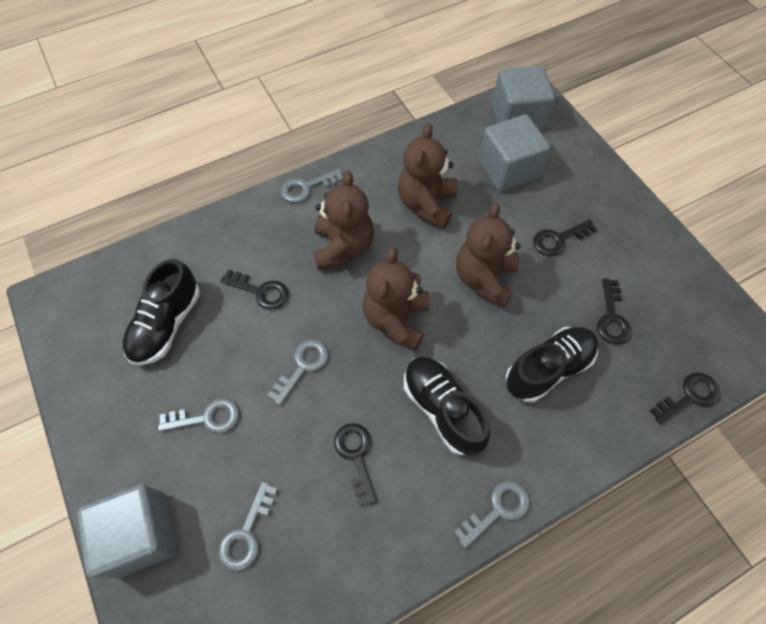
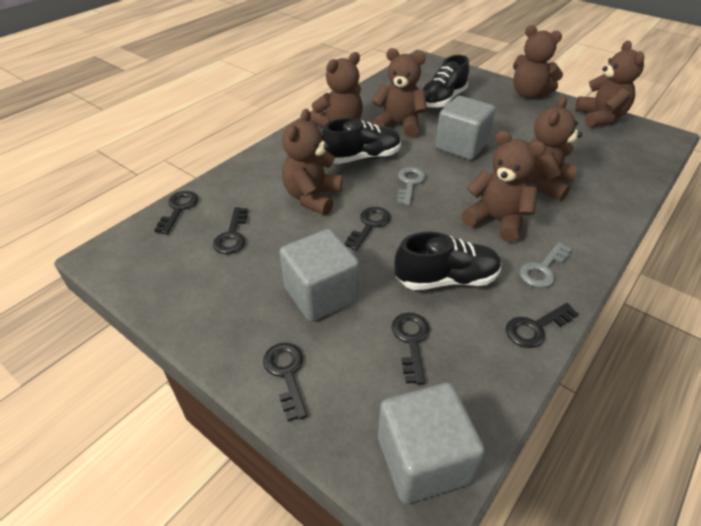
black key: [221,270,289,310] [334,423,377,506] [533,219,597,256] [597,278,631,345] [650,372,720,425] = 5 -> [154,191,198,234] [213,207,248,254] [263,343,307,421] [344,207,391,251] [392,313,429,385] [506,303,578,348] = 6
brown teddy bear: [313,171,374,270] [363,247,430,351] [398,123,457,229] [456,202,521,308] = 4 -> [282,109,342,215] [310,52,363,127] [372,48,427,137] [461,131,546,242] [513,25,563,98] [528,96,582,201] [575,41,644,127] = 7
grey key: [158,398,239,433] [218,481,278,571] [268,339,328,406] [281,169,343,203] [454,480,530,548] = 5 -> [397,167,426,206] [519,242,572,288] = 2

